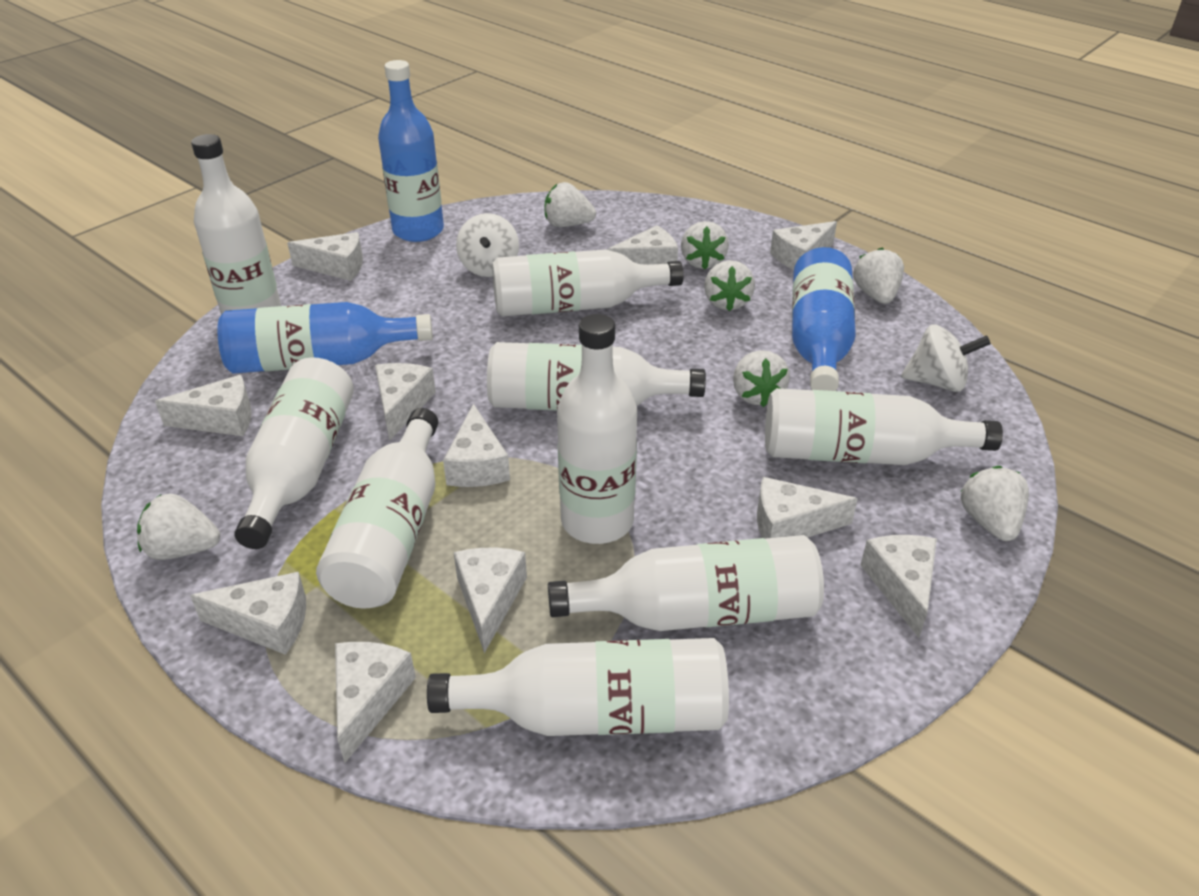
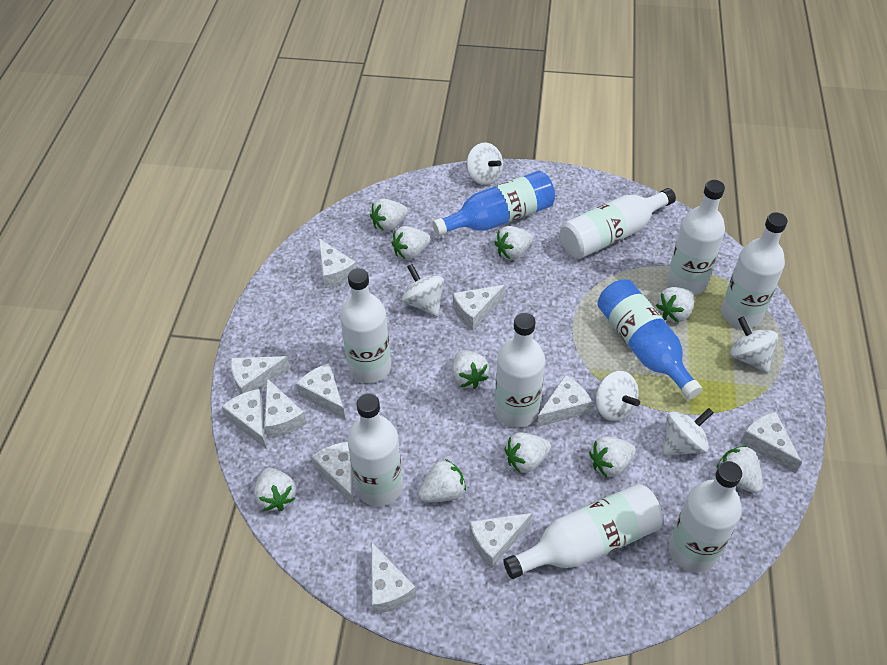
blue bottle: [217,302,433,374] [378,60,444,242] [792,247,856,391] = 3 -> [432,171,555,236] [597,279,702,400] = 2
white bottle: [191,134,281,315] [234,357,354,549] [316,408,438,609] [427,638,729,736] [487,342,706,410] [492,249,684,317] [548,535,824,631] [557,314,637,544] [765,388,1003,465] = 9 -> [340,268,391,383] [347,393,403,506] [495,313,545,428] [503,484,663,579] [560,188,676,259] [667,180,725,295] [669,461,742,572] [721,212,787,328] = 8
white spinning top: [456,213,519,277] [901,325,991,392] = 2 -> [402,264,444,317] [467,142,503,185] [595,371,640,421] [662,408,714,456] [730,316,778,373] = 5
white strawberry: [137,494,220,560] [544,182,596,227] [681,221,729,270] [704,260,755,311] [733,350,790,407] [853,248,904,304] [961,466,1029,541] = 7 -> [254,467,296,511] [370,198,408,232] [392,226,431,260] [418,459,466,502] [452,350,489,389] [494,226,533,260] [505,432,551,473] [589,436,636,477] [656,287,695,323] [717,445,763,493] = 10

